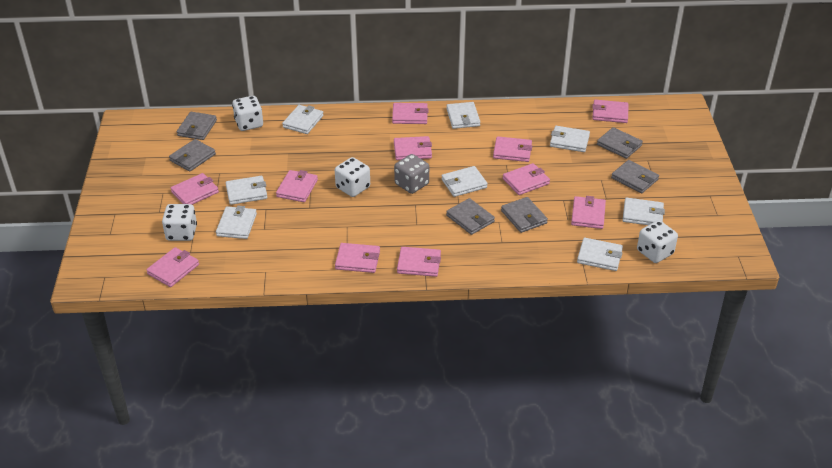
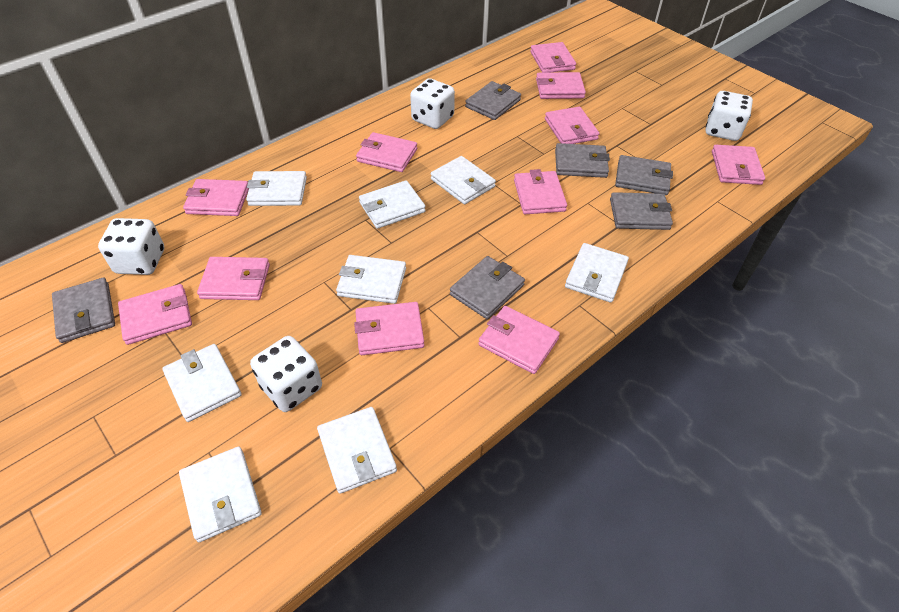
grey dice: [394,154,429,194] = 1 -> none = 0

